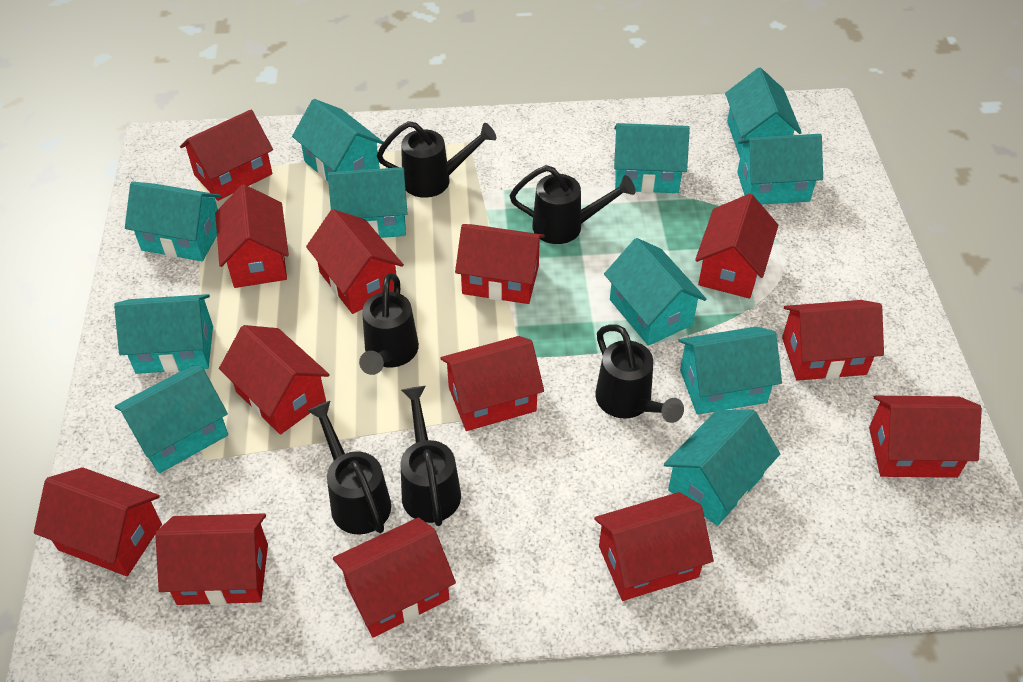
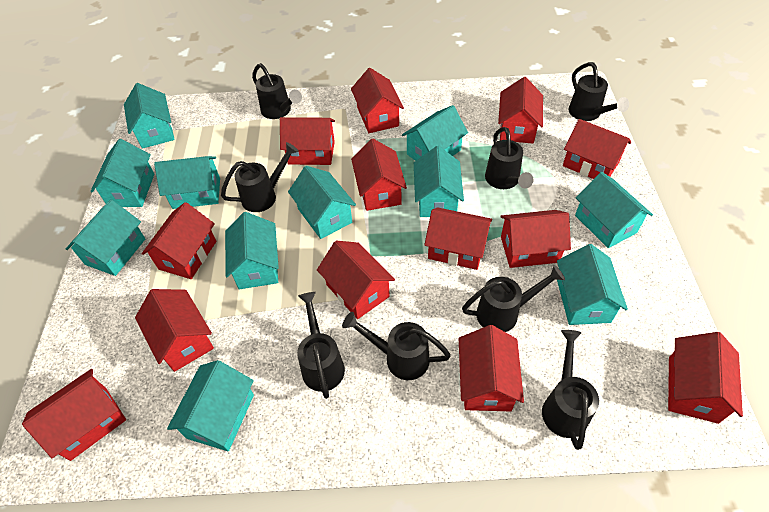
black watering can: [307,401,391,535] [359,273,419,375] [377,121,496,198] [400,386,461,526] [510,165,636,244] [595,324,684,423] = 6 -> [221,142,299,212] [252,63,302,119] [297,292,345,399] [342,312,451,380] [462,265,565,332] [485,127,534,189] [542,330,599,450] [569,62,629,121] = 8

